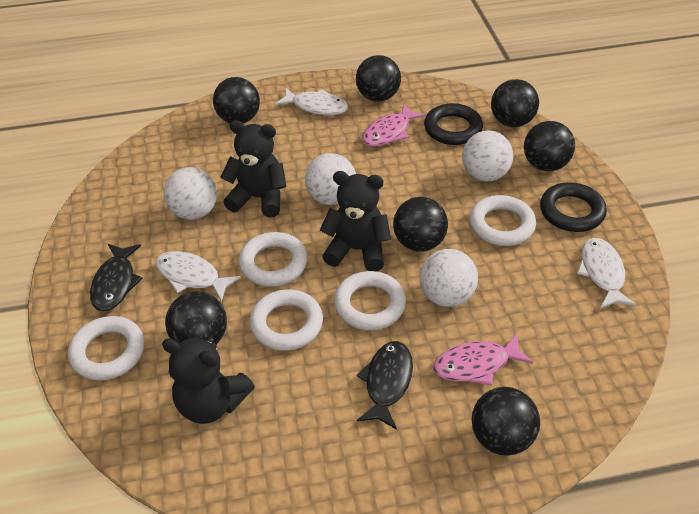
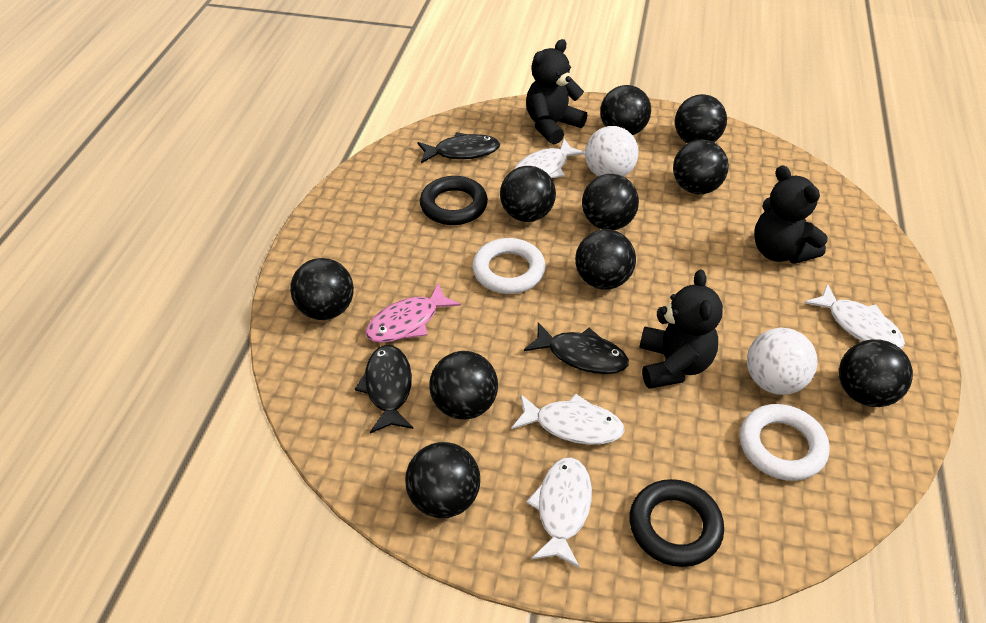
black ball: [165,291,227,344] [213,77,260,123] [356,55,401,102] [393,197,448,252] [472,387,540,456] [491,79,539,127] [524,121,575,171] = 7 -> [290,258,354,320] [405,442,480,518] [429,351,498,420] [500,166,556,222] [575,229,636,290] [582,174,639,230] [600,85,651,135] [673,140,729,194] [675,94,727,143] [839,339,913,407] = 10
black fish: [90,244,142,311] [357,341,413,430] = 2 -> [355,345,413,433] [417,132,500,163] [524,322,629,374] = 3
pink fish: [362,104,426,146] [433,333,533,385] = 2 -> [365,283,461,343] = 1
white ball: [164,167,217,220] [305,153,356,205] [420,249,478,307] [462,130,513,182] = 4 -> [585,126,639,177] [747,328,818,395] = 2
white fish: [156,251,241,302] [275,88,348,115] [577,238,636,308] = 3 -> [511,394,625,445] [514,139,585,178] [526,457,592,568] [804,284,905,349] = 4
white ring: [68,316,144,380] [239,232,307,287] [250,289,323,351] [334,271,406,330] [469,195,536,246] = 5 -> [472,238,546,294] [740,404,829,481] = 2

